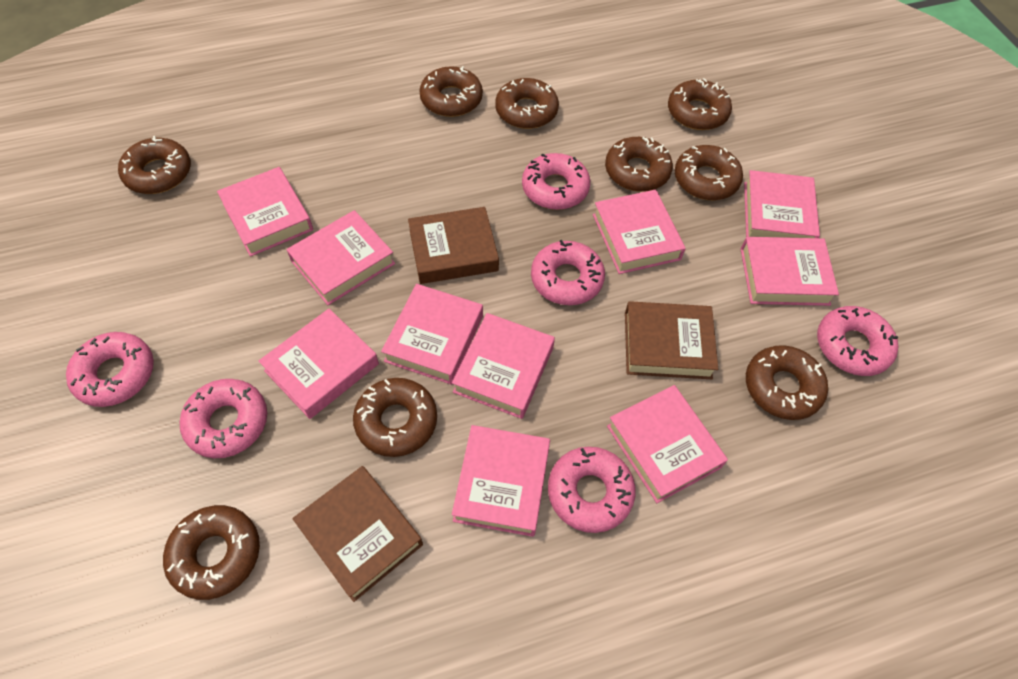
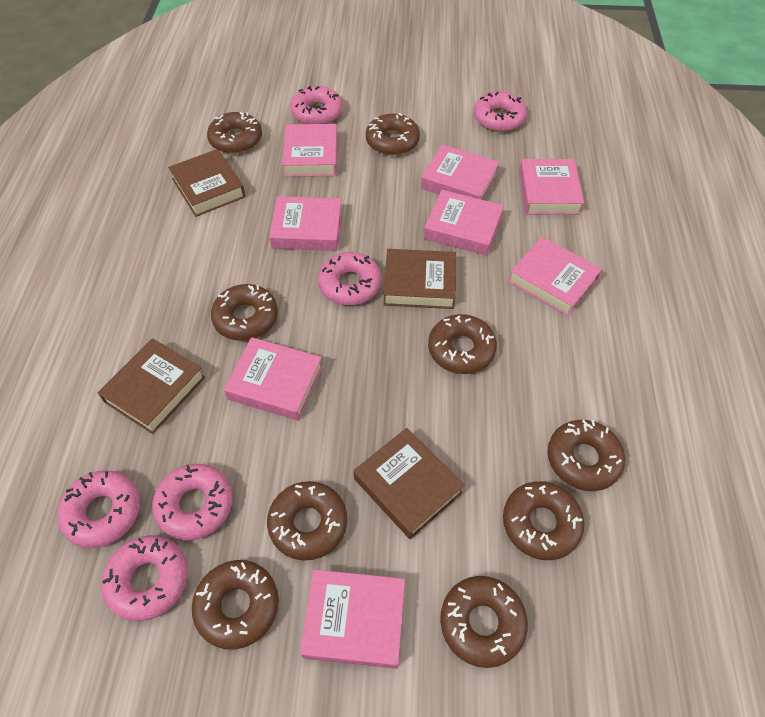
brown book: [292,466,423,602] [408,207,499,284] [625,301,718,379] = 3 -> [98,338,205,434] [168,149,246,217] [354,428,465,539] [384,249,456,309] = 4
pink book: [217,167,313,257] [259,309,379,419] [286,210,395,305] [381,284,483,385] [452,313,555,419] [452,425,550,537] [593,190,686,274] [607,385,728,503] [741,237,839,306] [744,170,820,238] = 10 -> [224,337,323,421] [269,196,342,251] [282,124,338,177] [300,569,405,669] [421,144,499,200] [424,190,504,256] [508,237,602,316] [519,159,584,215] = 8

